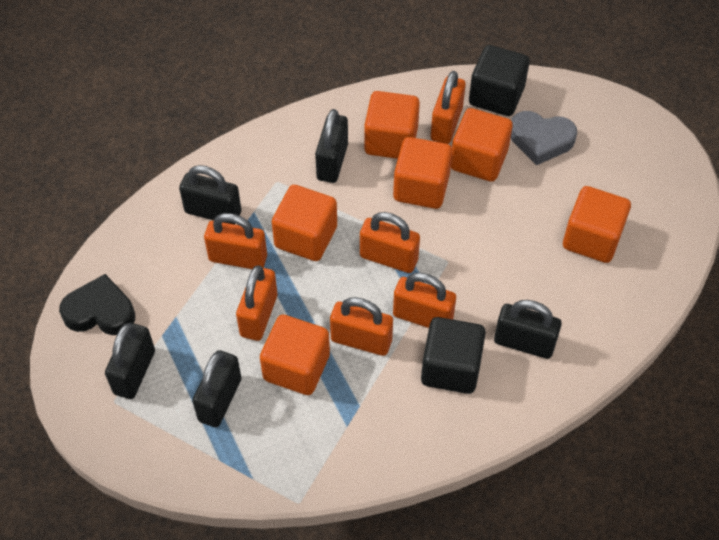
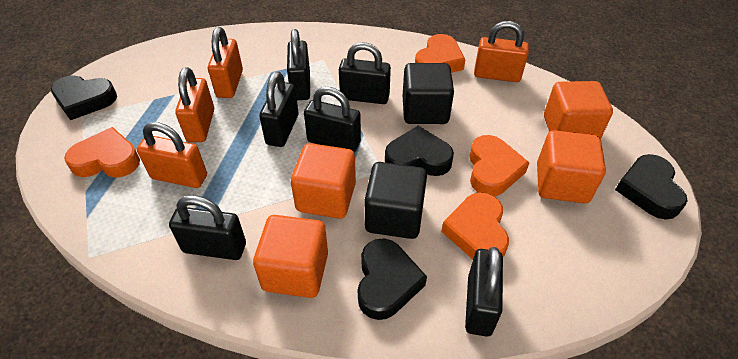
black heart: [59,274,135,335] = 1 -> [51,75,117,120] [358,239,427,320] [385,126,454,176] [615,154,687,220] = 4
black padlock: [105,323,155,399] [179,165,241,224] [192,350,241,427] [315,109,348,183] [494,300,562,359] = 5 -> [169,195,246,260] [259,71,299,147] [287,29,310,100] [304,87,361,152] [339,42,391,104] [465,247,503,337] = 6
grey heart: [511,111,577,165] = 1 -> none = 0
orange cube: [260,315,330,395] [272,185,337,261] [364,91,420,159] [393,137,452,209] [451,108,513,182] [563,186,631,263] = 6 -> [253,215,328,298] [291,143,356,219] [537,130,606,203] [544,81,613,139] = 4
orange heart: none = 0 -> [64,127,140,178] [415,34,466,73] [441,192,509,259] [469,135,530,196] = 4
orange padlock: [204,213,267,269] [236,265,277,341] [330,297,393,356] [360,212,420,273] [393,273,456,328] [431,71,466,144] = 6 -> [137,122,207,188] [175,67,214,142] [208,27,243,98] [474,21,529,82] = 4

